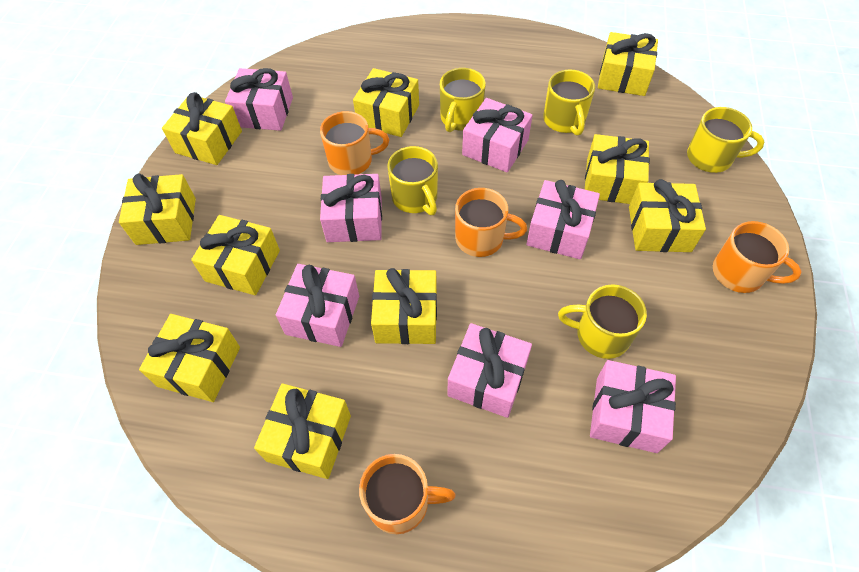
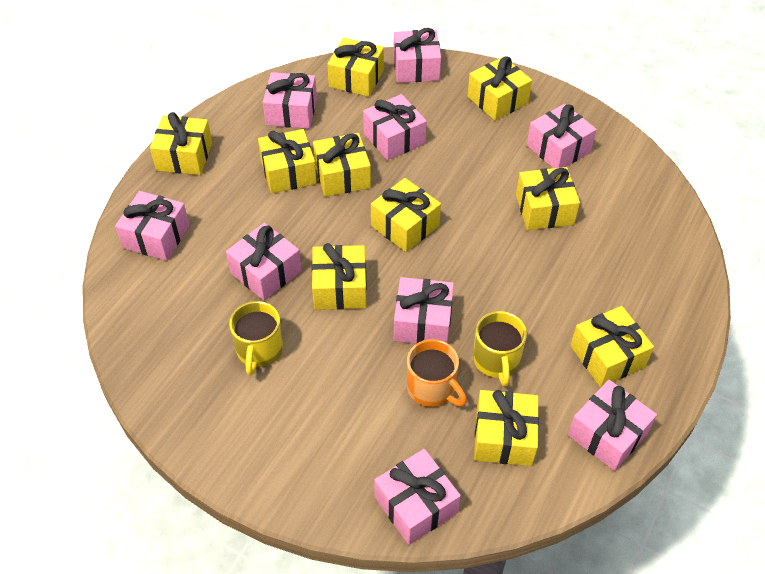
orange mug: [320,111,389,175] [359,454,456,534] [455,188,527,257] [713,221,802,293] = 4 -> [407,339,467,407] = 1
pink gift: [225,68,293,131] [276,264,359,347] [320,174,382,242] [447,323,532,418] [462,98,533,172] [526,180,600,259] [590,360,676,453] = 7 -> [115,191,189,261] [226,223,302,301] [263,72,317,129] [363,94,427,161] [374,449,461,545] [393,28,441,83] [394,277,454,344] [527,104,596,168] [568,380,657,471] = 9
yellow mug: [387,146,438,215] [440,68,486,132] [543,70,595,136] [558,284,647,359] [687,107,764,173] = 5 -> [229,301,283,376] [473,311,527,387] = 2

